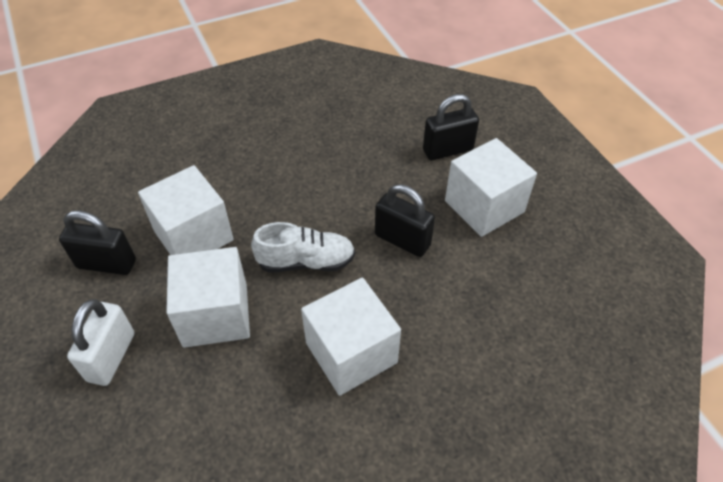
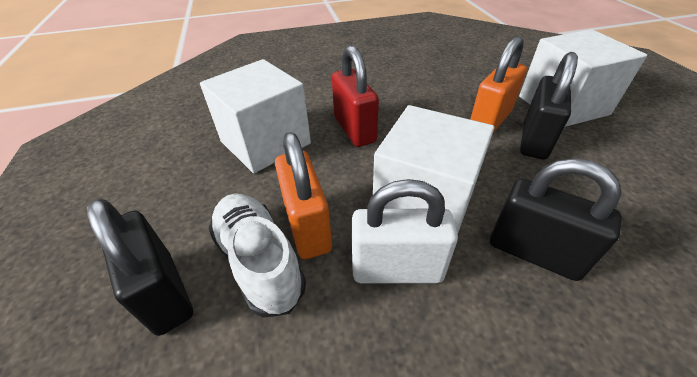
orange padlock: none = 0 -> [275,132,332,259] [470,36,527,133] = 2
red padlock: none = 0 -> [332,45,379,147] = 1
white cube: [138,165,234,255] [166,247,250,348] [301,277,401,396] [445,138,537,237] = 4 -> [200,59,311,173] [373,105,494,234] [519,29,647,127] = 3

